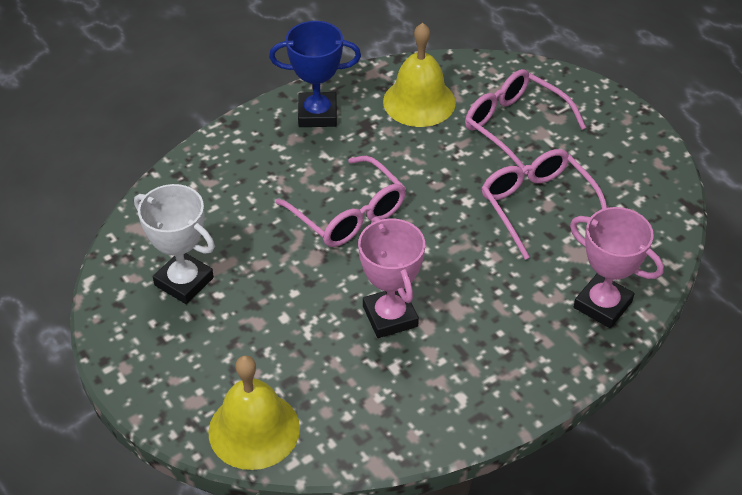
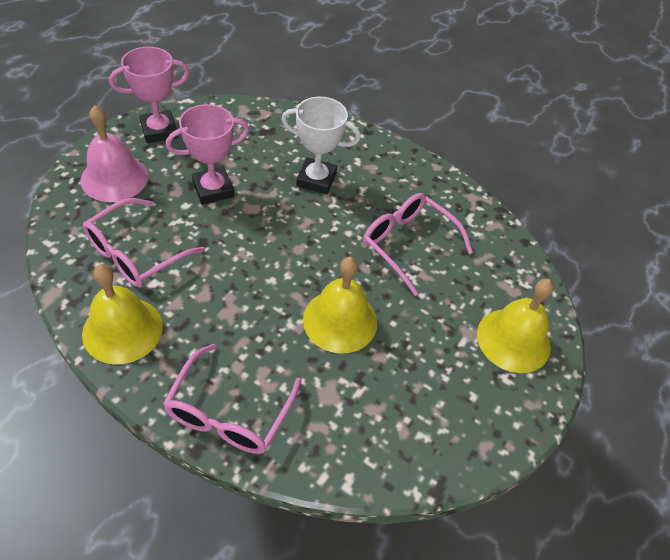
blue trophy: [269,21,361,127] = 1 -> none = 0
pink bell: none = 0 -> [80,105,148,202] = 1
yellow bell: [208,355,300,470] [383,23,456,127] = 2 -> [82,264,163,364] [303,257,377,354] [477,279,554,373] = 3

